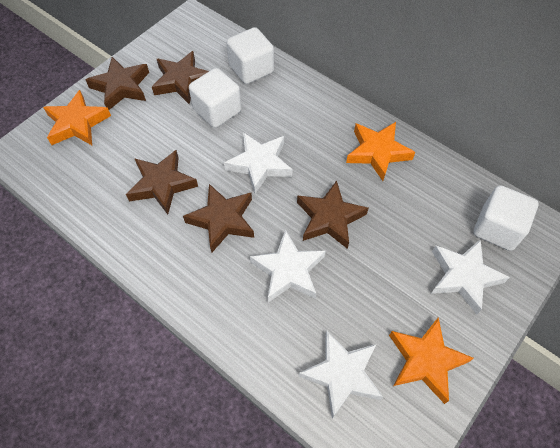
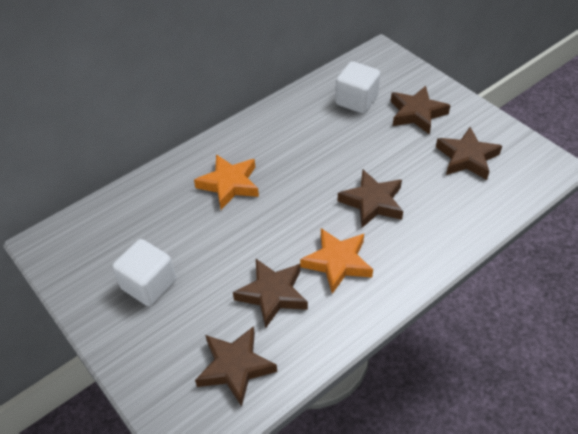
orange star: [43,90,111,145] [346,122,415,181] [389,317,474,404] = 3 -> [194,154,259,210] [300,228,373,294] = 2
white cube: [189,68,241,128] [227,27,274,84] [473,185,539,251] = 3 -> [112,239,176,306] [335,61,380,113] = 2
white star: [224,132,292,194] [250,229,326,302] [299,331,383,419] [431,239,510,314] = 4 -> none = 0

